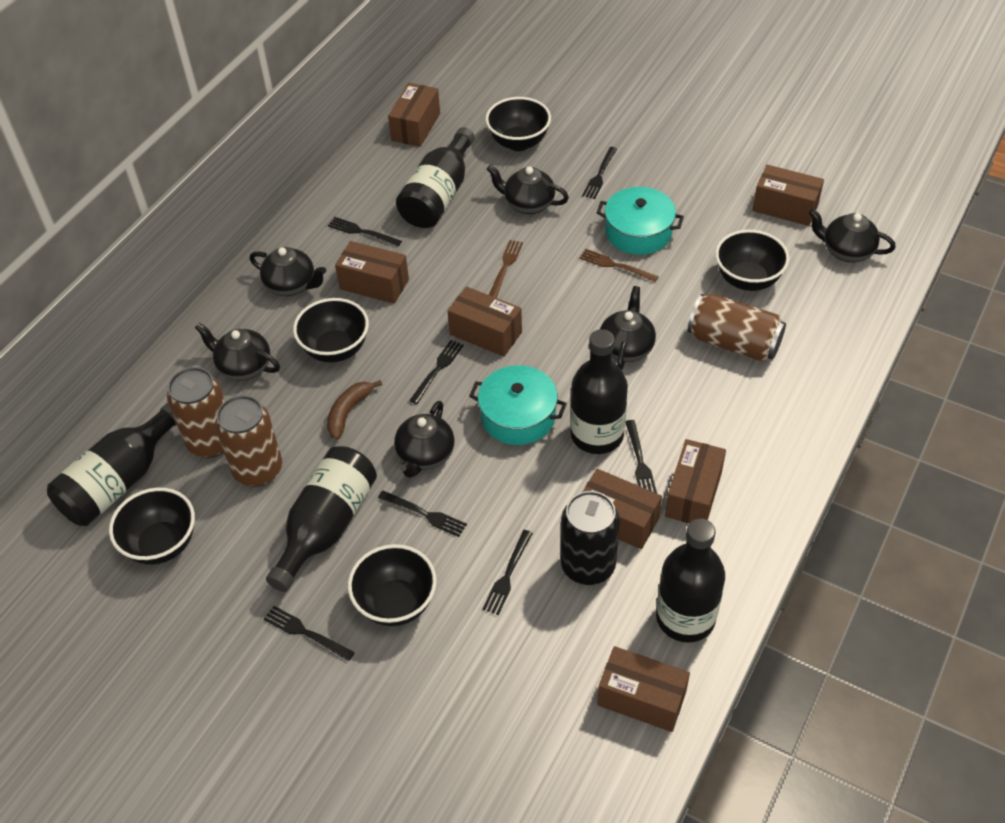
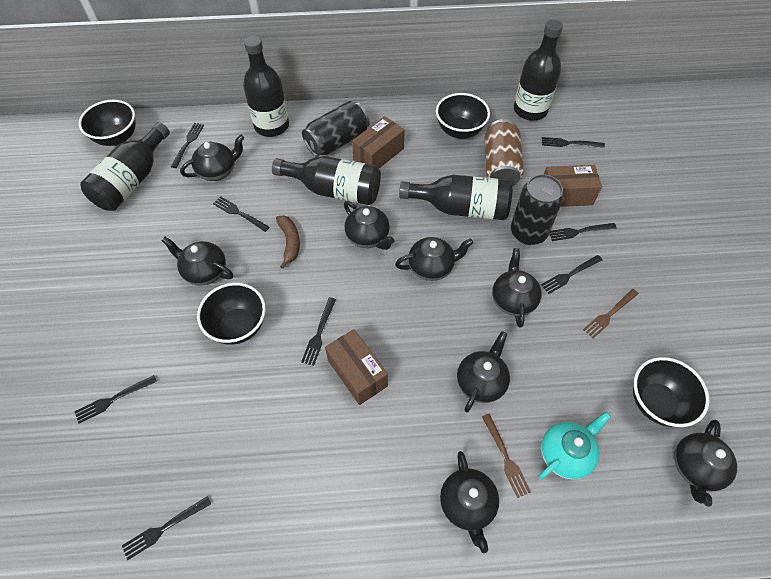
black bowl: [109,488,195,565] [293,298,369,363] [348,544,437,626] [485,97,551,151] [715,230,789,291] = 5 -> [79,100,136,146] [197,283,266,345] [436,93,490,139] [633,357,709,427] = 4
black can: [561,491,620,585] = 1 -> [302,101,370,157] [511,174,563,245] = 2
black fork: [264,606,355,661] [328,217,402,246] [378,491,467,537] [409,340,464,404] [482,530,533,615] [582,147,617,199] [625,420,657,493] = 7 -> [74,375,157,424] [122,496,211,560] [171,123,204,168] [213,196,269,232] [301,297,336,366] [541,255,602,294] [542,137,605,148] [549,223,617,241] = 8
black teapot: [195,323,280,381] [250,247,326,296] [394,401,454,478] [487,165,569,214] [600,286,656,370] [809,209,896,262] = 6 -> [161,237,233,286] [180,134,244,181] [344,201,395,250] [395,237,473,281] [440,451,499,553] [457,331,510,412] [492,248,542,328] [674,420,737,507] = 8
brown box: [335,241,409,304] [388,83,440,147] [448,286,522,357] [583,469,662,549] [597,646,690,732] [665,439,726,523] [753,165,824,226] = 7 -> [325,329,388,405] [352,116,405,168] [544,165,602,207] = 3
brown can: [167,367,225,458] [215,395,282,487] [688,294,786,362] = 3 -> [484,119,524,186] = 1
turquoise pot: [469,365,567,445] [597,187,684,255] = 2 -> none = 0
turquoise teapot: none = 0 -> [538,412,611,480] = 1

